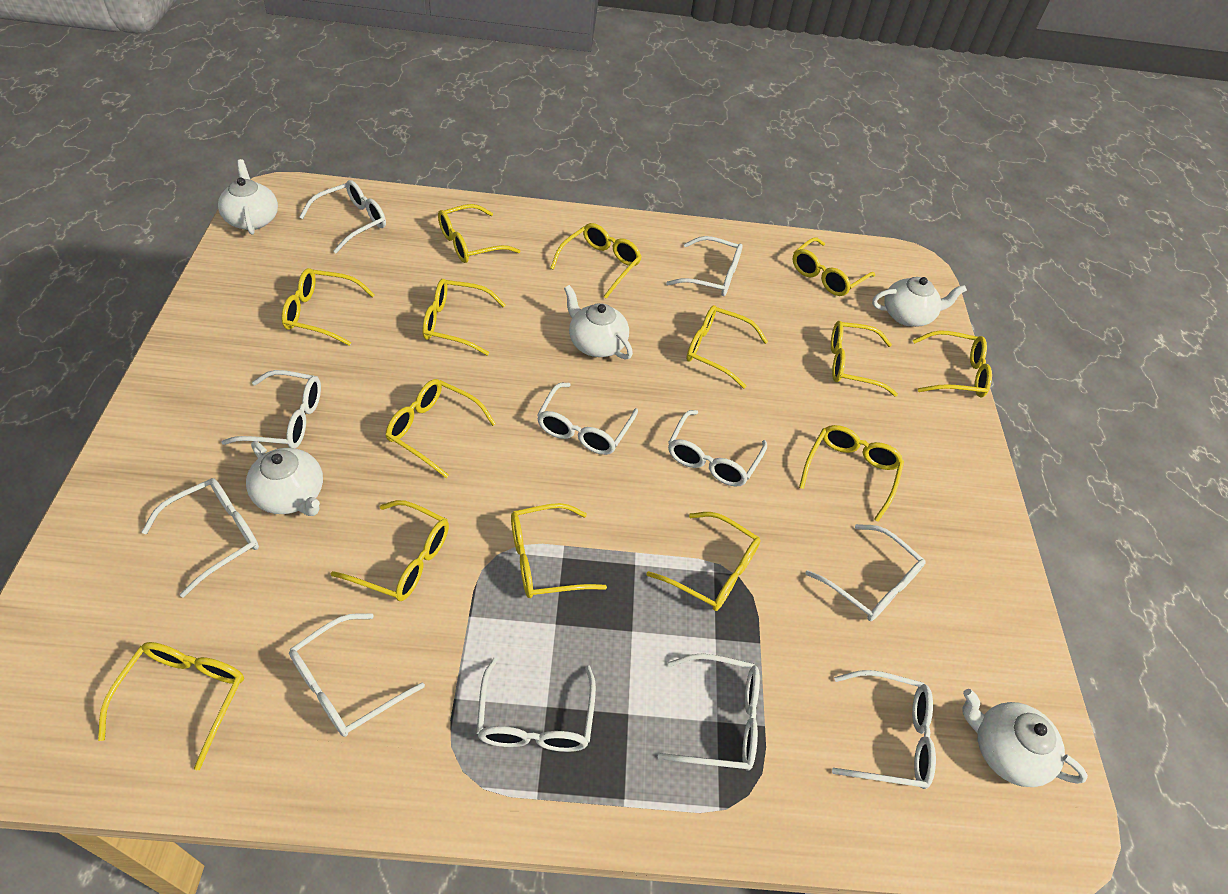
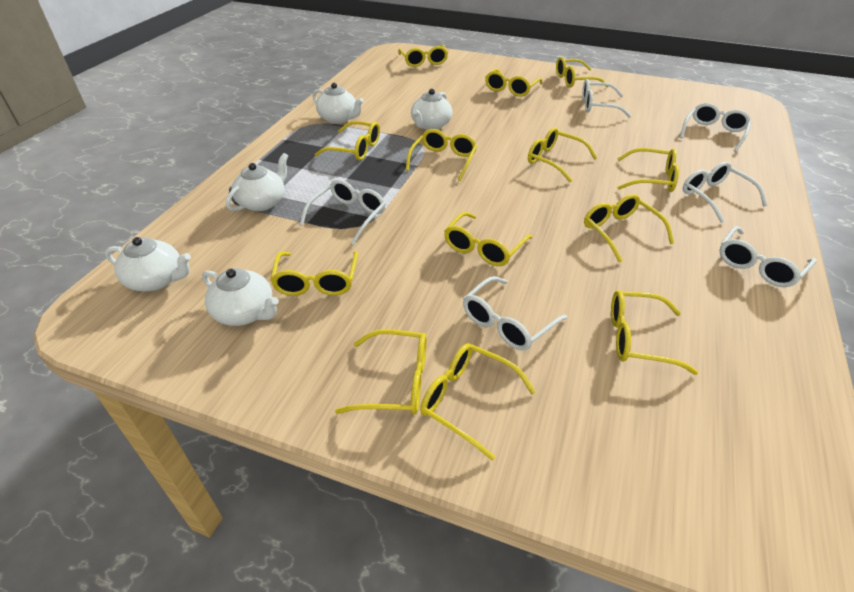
white glasses: [142,478,259,597] [222,370,321,448] [289,613,425,737] [299,180,386,253] [476,658,596,752] [537,383,638,455] [658,654,760,771] [666,236,743,296] [668,410,767,486] [805,524,926,621] [832,670,936,789] = 11 -> [300,179,385,245] [463,276,567,350] [582,79,631,118] [680,103,751,152] [683,162,767,223] [719,226,816,287] = 6
yellow glasses: [98,642,244,770] [282,268,375,346] [330,500,449,601] [385,379,496,478] [422,279,506,356] [438,204,520,263] [511,503,607,598] [550,223,642,299] [646,512,760,611] [686,305,768,389] [792,237,875,296] [799,425,904,522] [831,321,898,397] [913,330,992,397] = 14 -> [270,251,358,296] [314,121,380,161] [335,329,427,415] [398,45,448,67] [406,129,477,181] [420,343,536,461] [444,212,532,266] [485,69,542,97] [528,127,597,182] [556,57,608,87] [584,194,674,263] [611,290,698,375] [617,148,679,192] = 13

